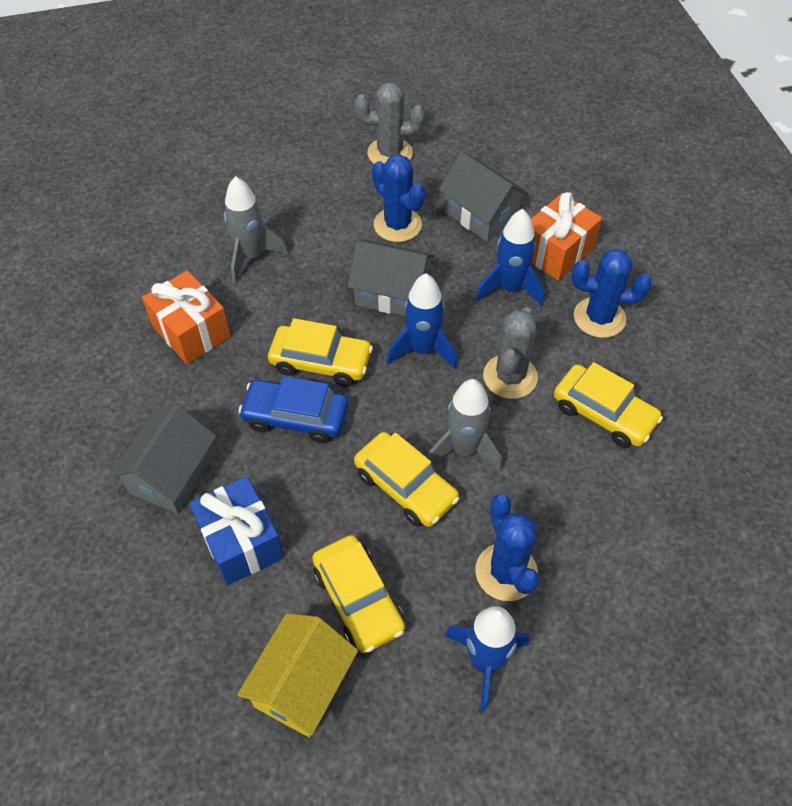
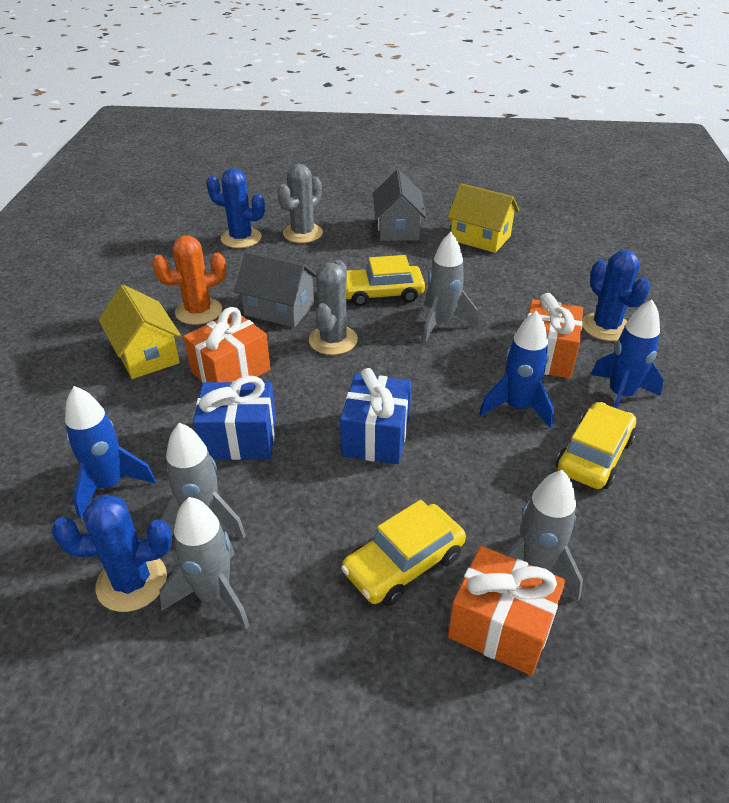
blue car: [238,376,348,443] = 1 -> none = 0
blue gift: [190,476,284,585] = 1 -> [193,376,276,460] [340,368,412,464] = 2
grey house: [110,404,216,514] [348,240,434,316] [439,152,528,242] = 3 -> [234,251,316,328] [373,170,426,241] = 2
grey rocket: [224,176,288,283] [427,379,502,472] = 2 -> [159,497,249,629] [160,423,246,539] [423,232,478,342] [504,470,583,600] = 4
orange cactus: none = 0 -> [152,236,226,325] = 1
orange gift: [142,271,231,364] [531,192,602,281] = 2 -> [183,307,271,383] [448,546,566,676] [527,293,583,378] = 3
yellow car: [268,318,373,386] [312,535,405,653] [354,432,459,527] [554,362,663,448] = 4 -> [341,500,466,606] [346,255,425,306] [556,402,636,489] = 3
yellow house: [237,613,358,737] = 1 -> [98,285,182,379] [447,183,519,253] = 2

